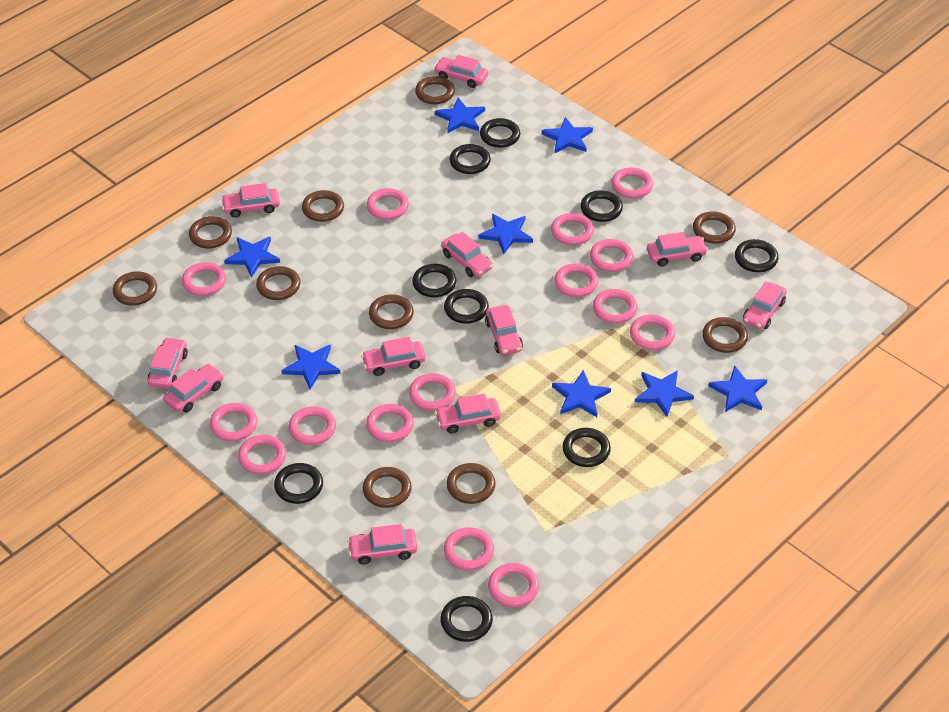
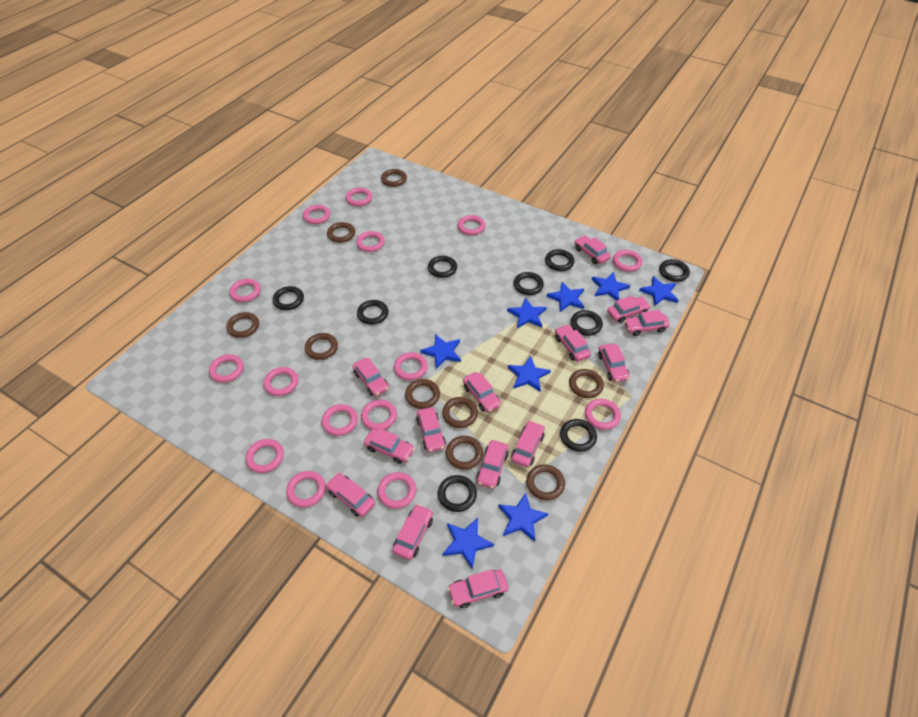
brown ring: [113,272,157,306] [189,216,232,248] [256,266,301,300] [302,190,344,222] [362,467,412,508] [369,294,414,329] [415,76,455,104] [447,463,496,504] [693,211,736,244] [702,317,748,353] = 10 -> [226,312,259,338] [305,333,338,360] [327,222,355,243] [381,169,407,187] [405,379,440,409] [442,397,478,428] [446,436,483,470] [526,464,565,500] [569,369,604,398] = 9
pink car: [148,337,188,389] [164,364,223,413] [221,183,280,218] [347,524,417,565] [361,337,426,376] [434,55,488,88] [435,393,501,434] [441,232,493,277] [485,305,523,355] [647,232,708,267] [743,281,787,329] = 11 -> [326,473,375,517] [353,358,389,397] [364,428,415,464] [393,504,433,560] [416,407,446,452] [448,569,508,608] [463,372,501,413] [476,440,509,489] [511,420,545,467] [555,324,591,362] [575,235,611,264] [598,343,630,383] [607,296,651,323] [624,310,670,336] = 14

